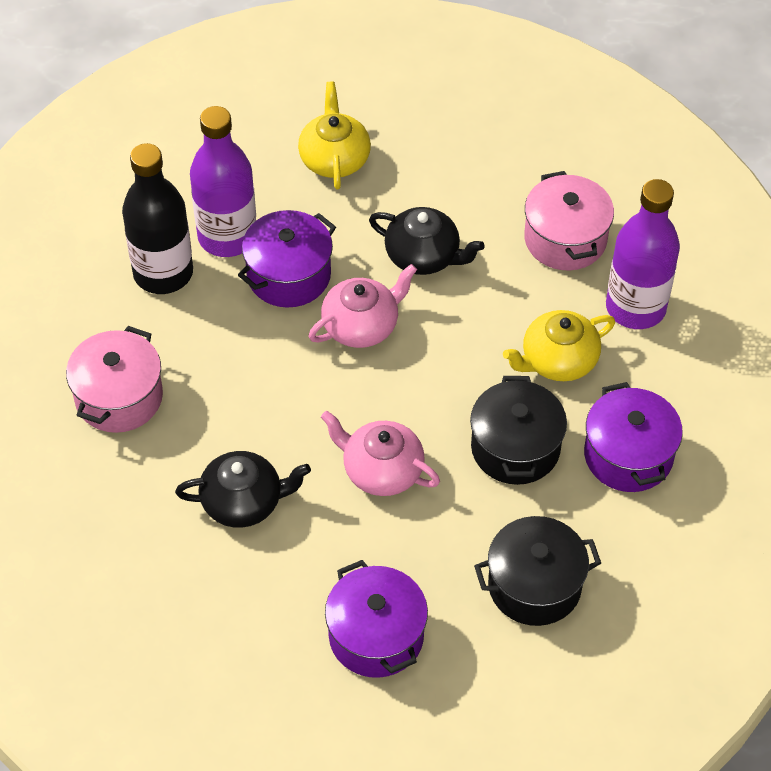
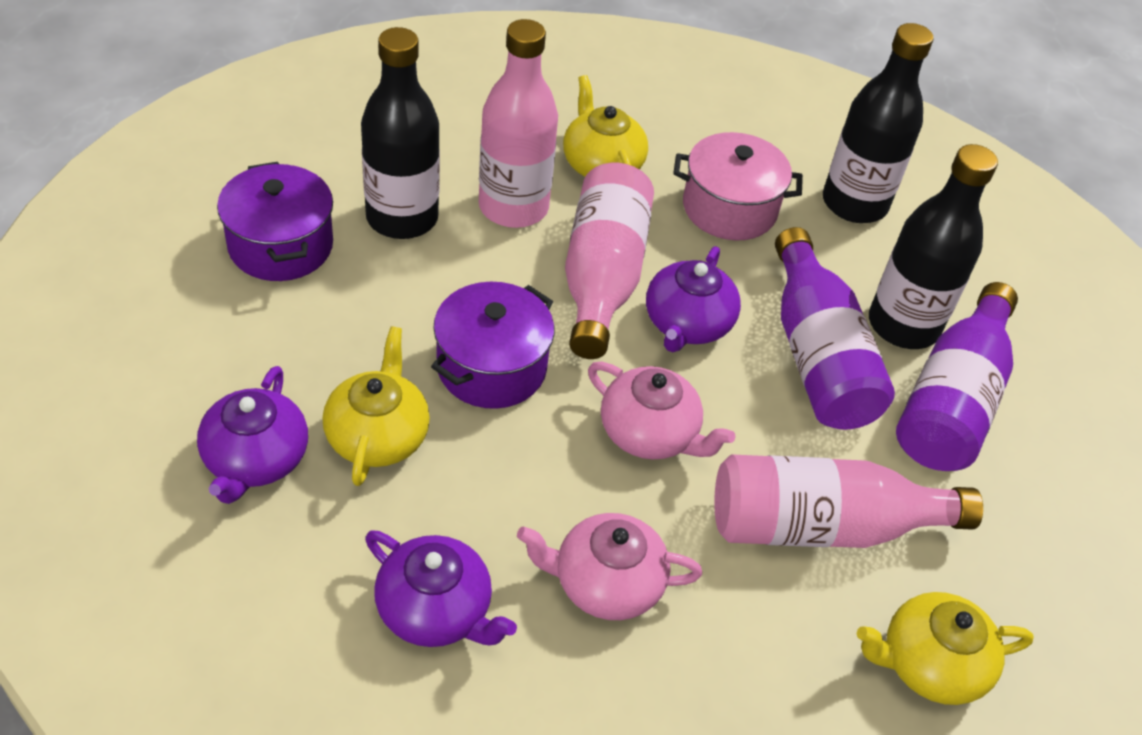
black bottle: [122,143,193,294] = 1 -> [361,27,440,239] [823,23,934,223] [869,144,998,349] = 3
black pot: [470,376,567,485] [474,516,601,626] = 2 -> none = 0
black teapot: [175,451,311,528] [369,207,485,275] = 2 -> none = 0
pink bottle: none = 0 -> [479,19,558,228] [565,163,654,359] [714,454,983,548] = 3
pink pot: [66,326,163,433] [524,171,614,270] = 2 -> [673,132,803,241] = 1
purple pot: [238,210,336,308] [325,560,428,678] [584,382,683,492] = 3 -> [217,162,333,281] [431,282,554,409] = 2
purple teapot: none = 0 -> [197,366,308,504] [365,531,517,647] [646,246,741,352] = 3
yellow teapot: [298,81,371,190] [503,310,615,381] = 2 -> [323,326,430,486] [563,75,648,177] [857,592,1034,705] = 3

